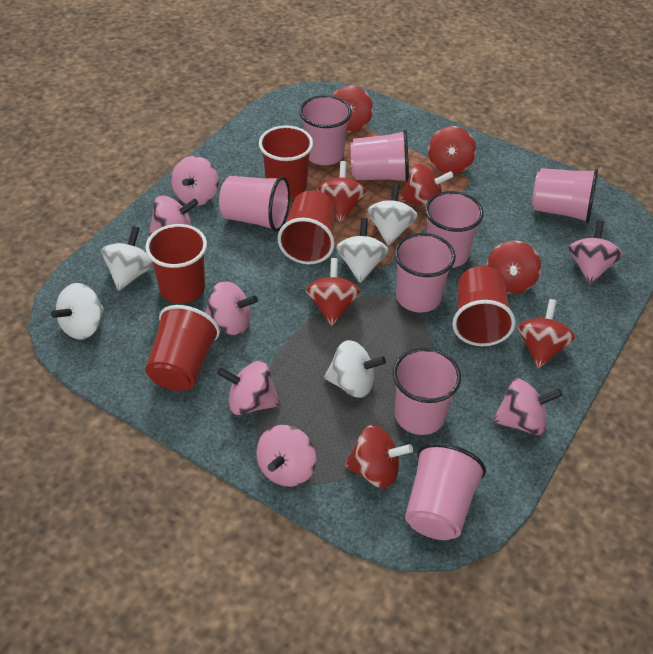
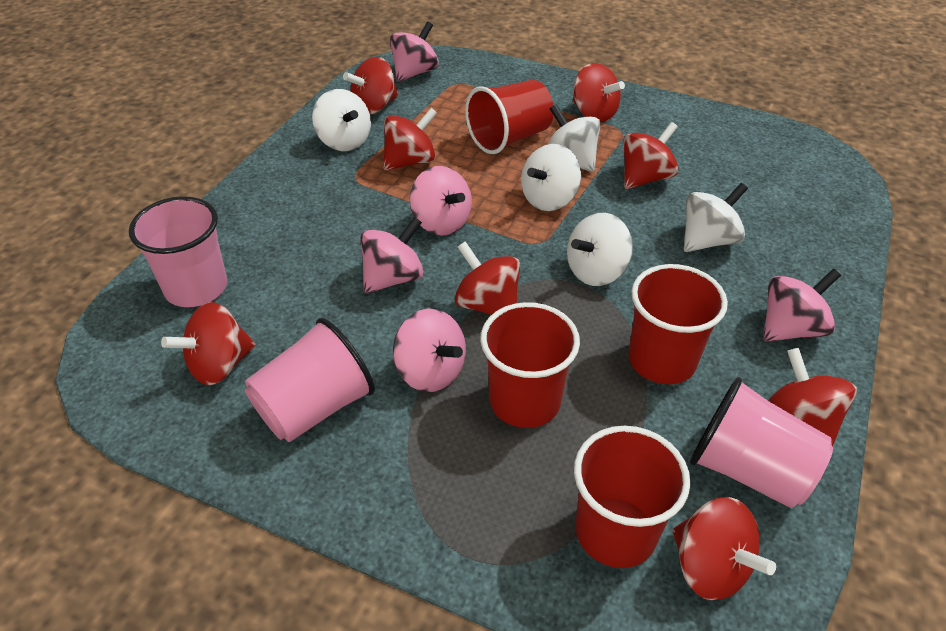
pink cup: [219,176,290,232] [299,95,352,165] [351,130,409,183] [392,348,461,435] [394,233,456,313] [405,443,486,540] [425,191,484,268] [532,168,598,223] = 8 -> [129,196,228,307] [244,318,375,442] [690,377,833,508] = 3
pink spinning top: [149,195,198,236] [171,156,219,206] [205,281,258,335] [217,361,280,415] [256,425,316,487] [493,378,562,435] [568,220,623,284] = 7 -> [360,217,424,294] [390,21,439,82] [393,309,466,392] [410,166,472,236] [763,269,841,342] = 5
red cup: [145,224,207,304] [145,305,220,391] [259,125,313,198] [278,190,336,265] [452,266,516,346] = 5 -> [465,80,554,154] [480,302,580,428] [574,426,690,568] [628,264,728,384] = 4

